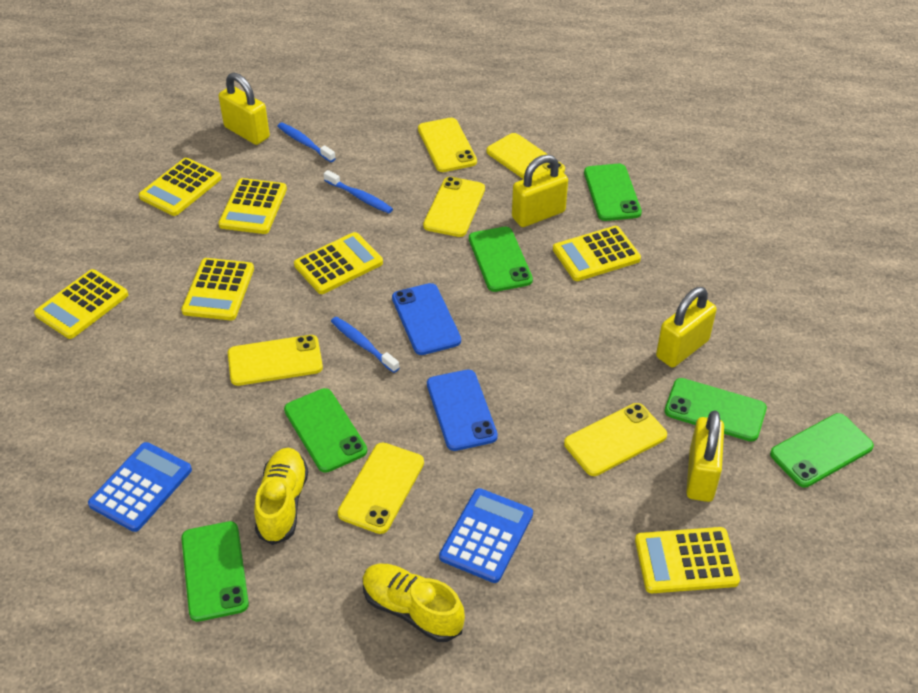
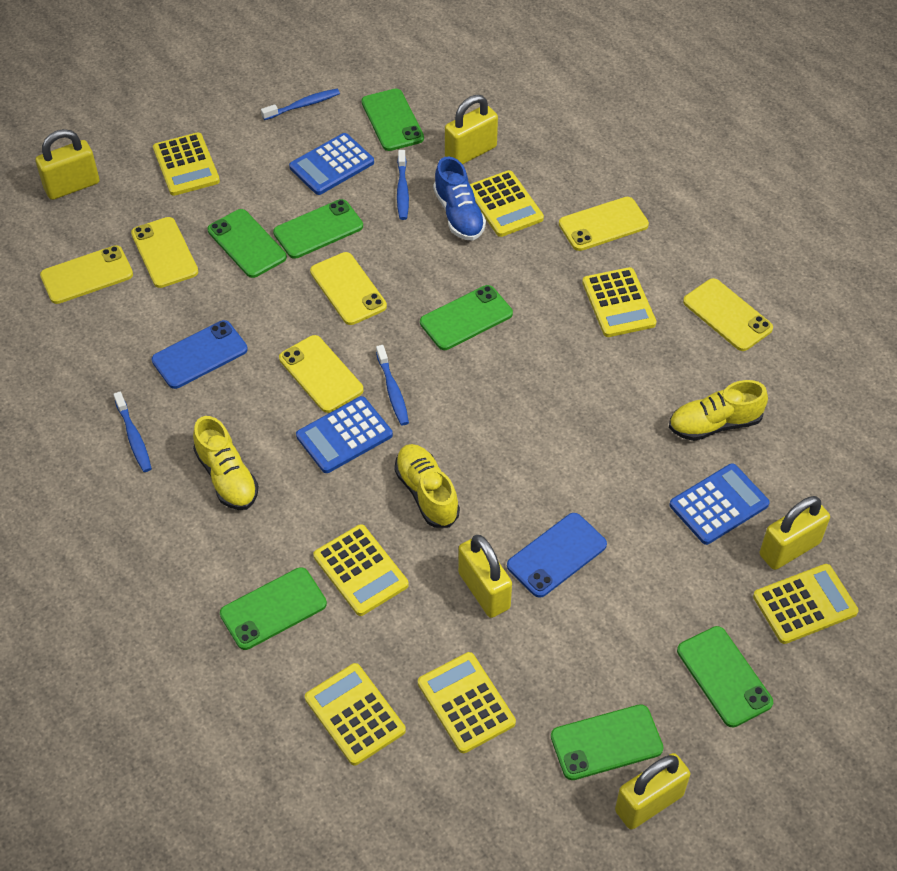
blue calculator: [88,442,192,532] [439,488,533,583] = 2 -> [289,133,374,195] [296,396,393,473] [669,463,770,545] = 3
blue shoe: none = 0 -> [433,157,486,241] = 1
blue toothbrush: [277,123,336,162] [324,170,393,213] [331,317,399,373] = 3 -> [113,392,152,472] [261,89,340,120] [376,345,409,425] [397,150,409,220] = 4
green phone: [181,521,249,622] [284,388,367,473] [469,227,533,292] [584,164,642,221] [664,378,767,442] [770,413,874,487] = 6 -> [208,209,287,278] [220,567,327,650] [273,199,363,259] [361,89,424,151] [420,285,513,350] [551,704,664,780] [677,626,773,727] = 7
yellow padlock: [219,73,270,145] [512,155,568,227] [656,287,717,367] [686,411,724,502] = 4 -> [35,129,99,200] [445,95,498,164] [458,535,512,618] [615,753,690,829] [760,496,830,570] = 5
yellow shoe: [254,448,308,545] [362,564,465,642] = 2 -> [193,416,259,510] [394,444,460,528] [669,380,768,441] = 3

